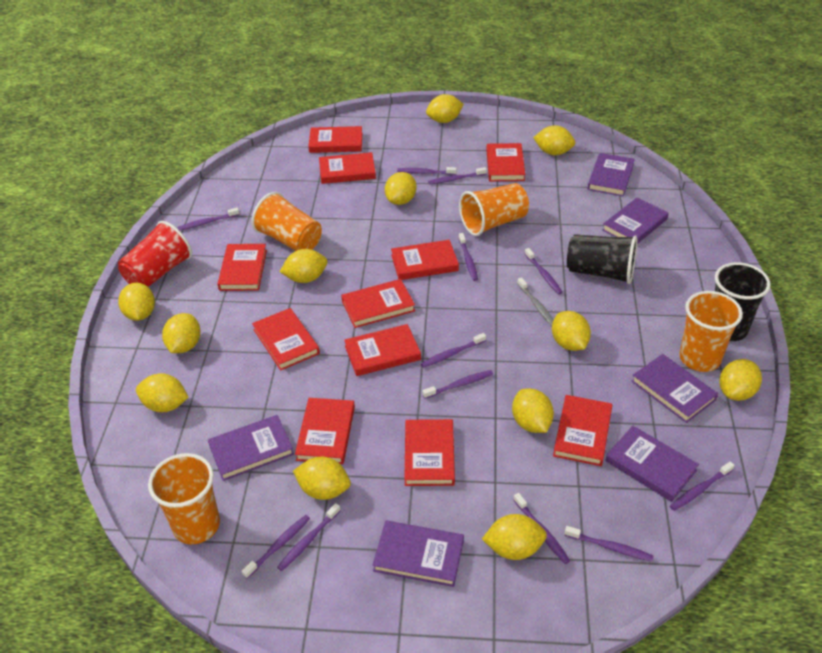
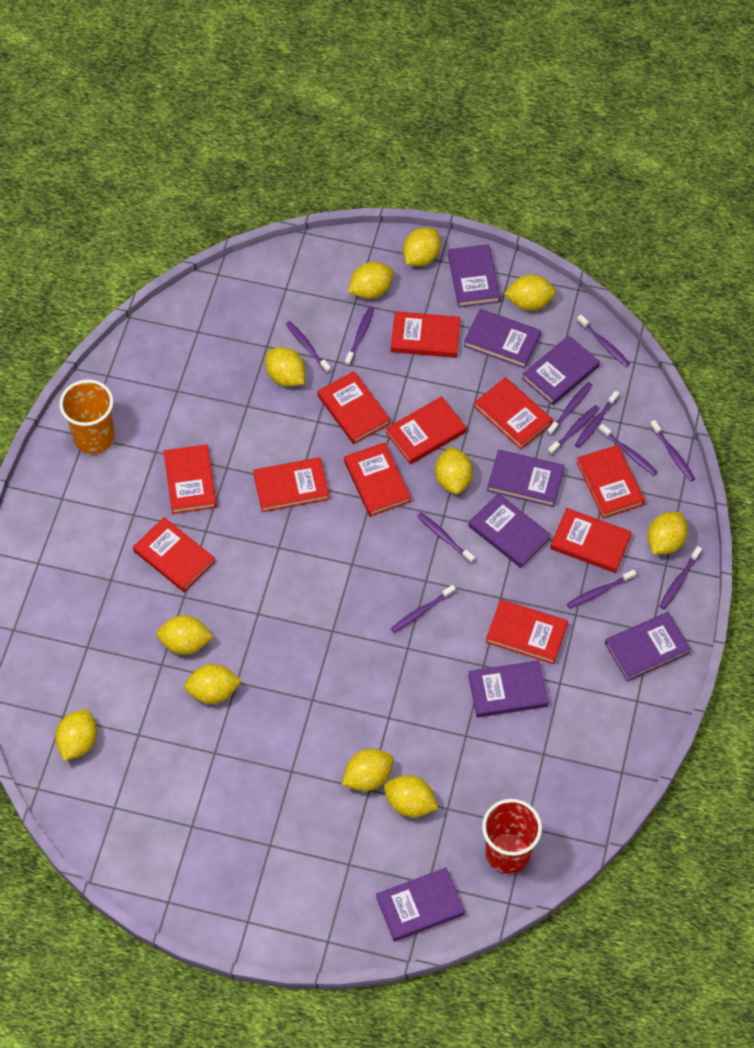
black cup: [567,234,637,284] [715,262,771,341] = 2 -> none = 0
grey toothbrush: [517,277,554,326] = 1 -> none = 0
orange cup: [148,453,220,544] [251,192,322,251] [459,183,529,236] [679,291,743,372] = 4 -> [59,379,115,454] = 1
purple book: [208,415,294,481] [373,520,464,587] [587,153,635,197] [602,197,669,244] [605,426,699,502] [631,354,718,423] = 6 -> [376,868,465,941] [448,244,501,308] [464,309,541,369] [468,660,549,718] [469,493,551,568] [487,449,565,507] [522,335,600,405] [605,612,691,681] = 8
yellow lemon: [118,283,155,321] [136,373,189,412] [162,313,200,353] [280,249,328,283] [293,457,351,500] [385,172,417,205] [426,94,464,123] [482,514,547,560] [512,389,554,433] [533,125,575,155] [552,311,591,351] [719,359,762,401] = 12 -> [55,709,97,761] [157,615,214,655] [184,664,242,704] [265,347,305,387] [342,749,393,791] [348,262,393,299] [384,775,438,817] [403,227,441,266] [435,446,473,494] [504,274,556,311] [647,512,688,554] = 11

